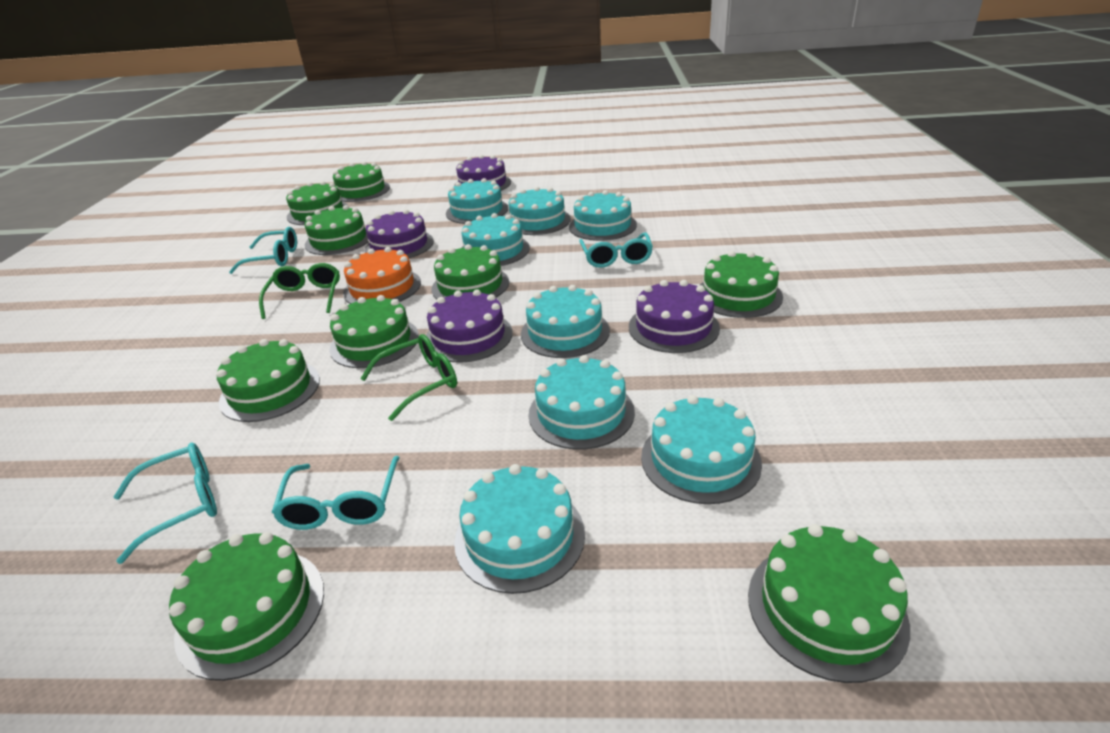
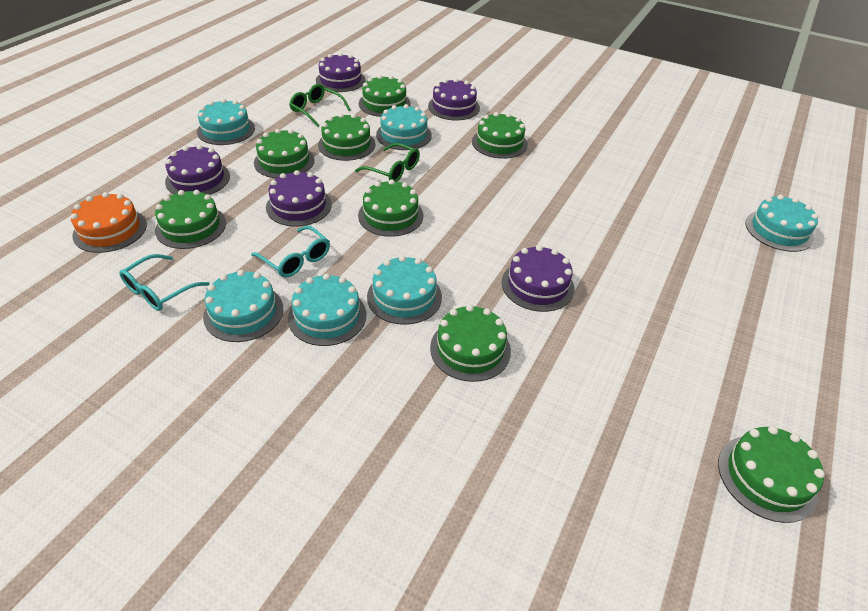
green cake: [169,532,324,681] [216,339,320,422] [286,181,348,225] [305,205,368,255] [329,295,419,368] [333,161,390,202] [431,244,509,299] [700,251,783,318] [748,524,910,683] = 9 -> [155,190,226,249] [254,129,314,178] [318,113,375,161] [358,179,423,237] [359,75,411,117] [430,305,511,382] [472,112,528,159] [718,426,825,523] = 8
purple cake: [365,209,434,258] [426,289,513,363] [454,155,511,191] [629,280,720,353] = 4 -> [165,145,230,195] [266,170,332,226] [316,53,366,92] [428,78,480,120] [502,245,574,312] = 5
turquoise cake: [446,178,508,224] [454,464,585,594] [462,213,530,266] [509,187,571,235] [521,285,610,358] [528,355,635,450] [569,190,637,241] [641,395,762,504] = 8 -> [197,99,255,145] [203,270,283,342] [288,273,367,346] [367,256,442,325] [376,104,432,150] [745,195,818,252] = 6
turquoise glasses: [114,442,217,564] [229,227,297,274] [272,456,400,530] [579,233,653,268] = 4 -> [119,254,210,311] [251,226,330,277] = 2

